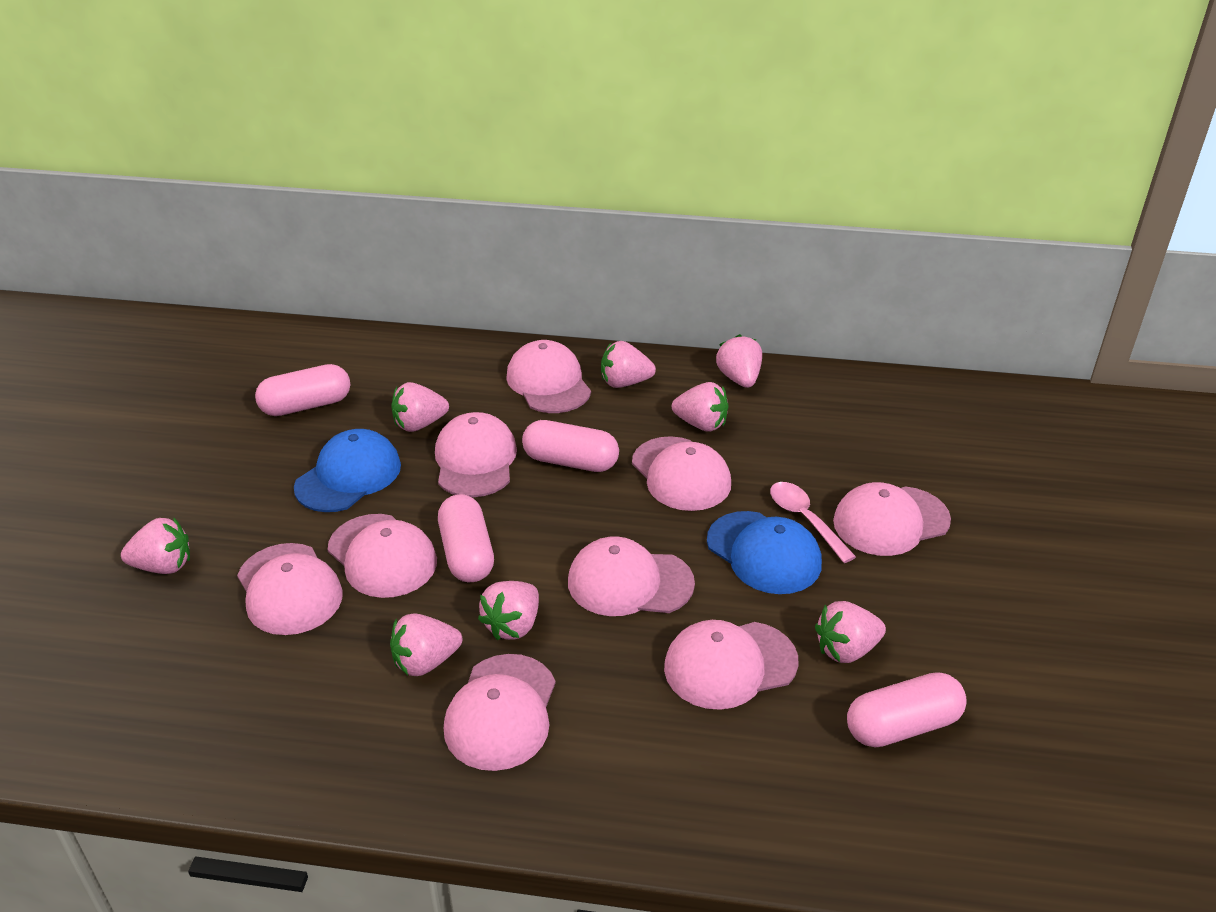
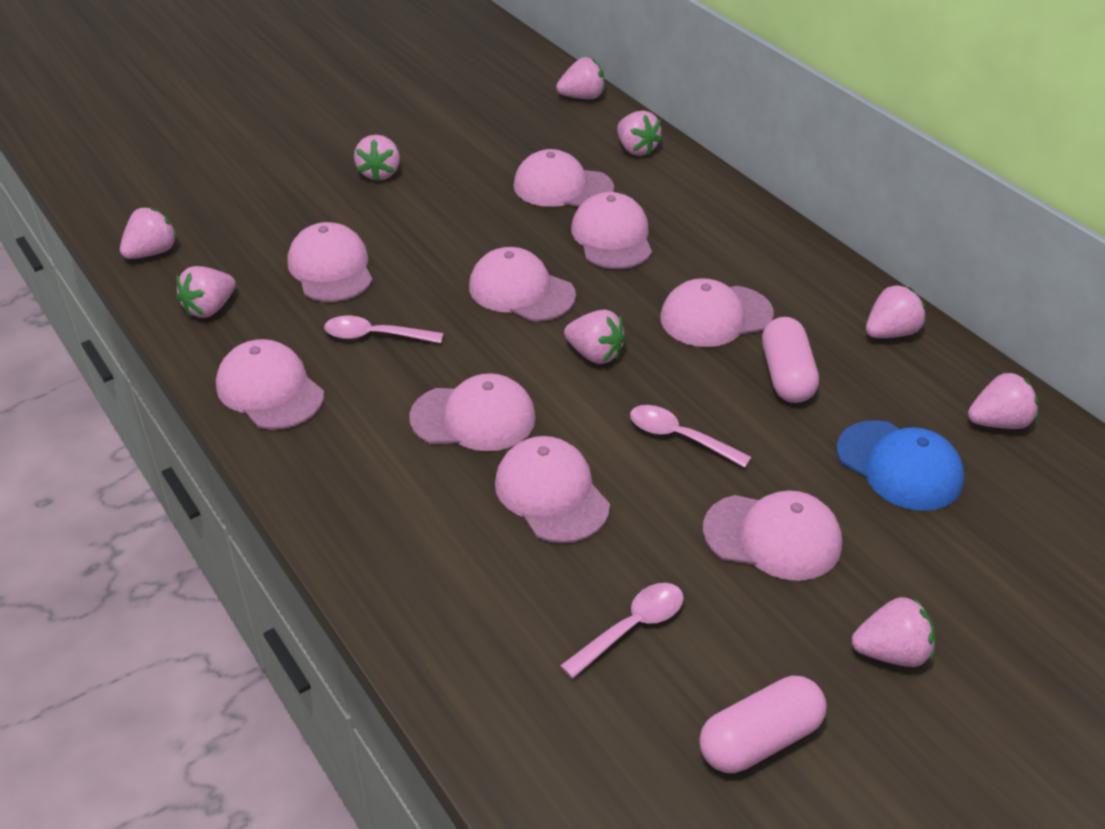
blue cap: [294,429,401,512] [707,511,822,594] = 2 -> [836,420,964,511] = 1
pink capsule: [255,364,350,416] [438,494,494,582] [522,420,619,472] [847,672,967,748] = 4 -> [699,676,827,773] [762,317,819,403] = 2
pink spoon: [770,482,856,563] = 1 -> [324,316,444,343] [560,583,684,679] [630,405,752,468] = 3
pink strawberry: [121,518,190,574] [390,613,462,676] [391,382,449,432] [478,581,539,640] [601,341,656,388] [672,382,728,432] [716,334,762,388] [815,601,886,663] = 8 -> [120,207,177,259] [176,266,236,318] [354,135,400,182] [556,57,605,99] [564,310,626,364] [617,110,662,156] [852,597,935,667] [866,284,926,338] [968,372,1038,429] = 9

